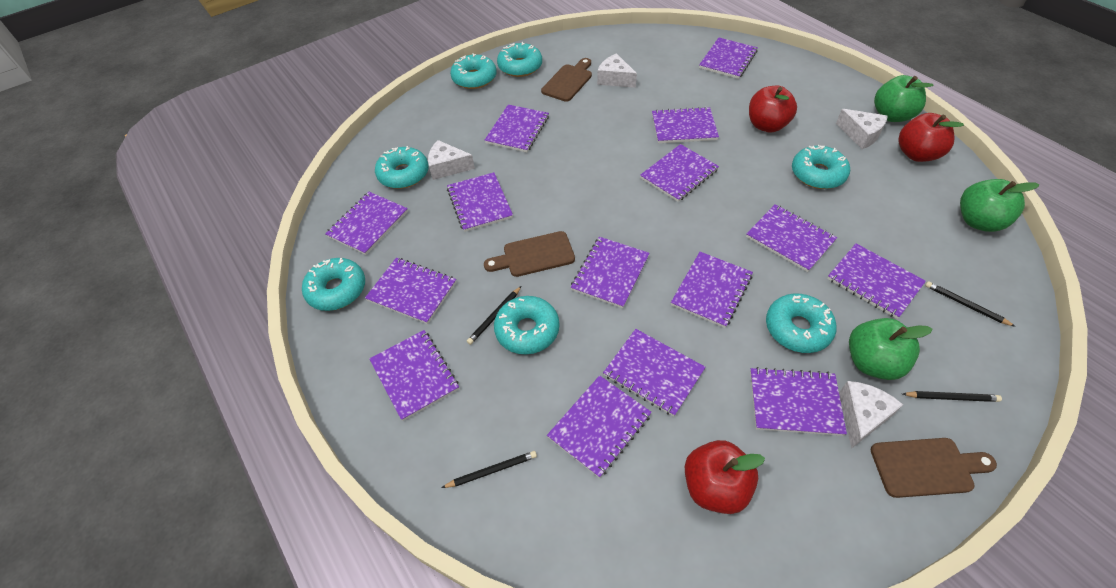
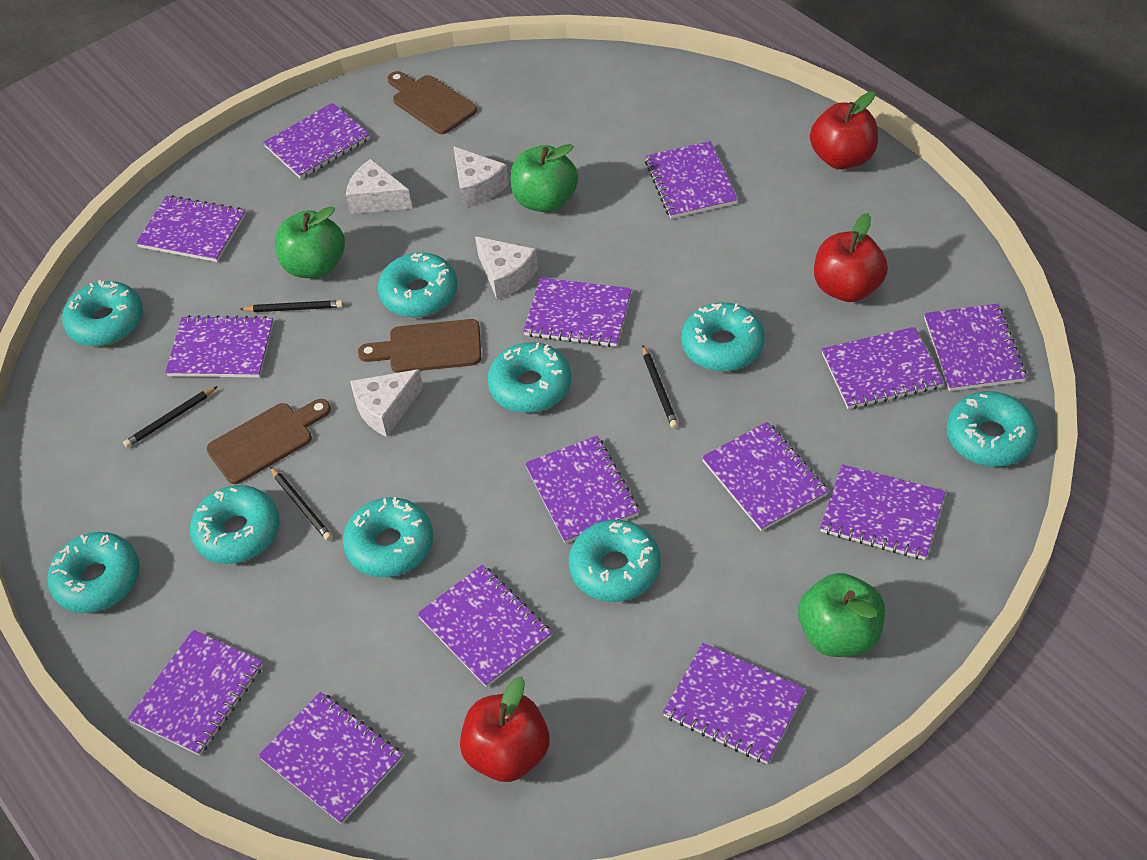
purple notebook: [325,192,408,255] [365,258,456,324] [369,330,459,421] [447,172,513,232] [484,105,549,152] [547,375,652,478] [571,237,650,308] [603,329,706,417] [640,144,719,202] [652,107,719,143] [671,252,753,328] [699,38,758,79] [746,204,837,272] [750,367,847,436] [827,243,926,319] = 15 -> [127,630,263,756] [136,195,246,262] [165,315,274,378] [258,692,403,824] [263,103,370,179] [417,564,552,688] [523,277,632,347] [525,436,639,543] [645,141,738,219] [663,643,806,764] [702,422,828,531] [820,464,946,560] [822,327,944,409] [924,304,1027,391] = 14
turquoise donut: [302,258,365,311] [375,146,429,189] [450,53,497,89] [494,296,560,354] [497,42,542,77] [766,294,837,353] [792,145,850,189] = 7 -> [47,532,140,613] [62,280,143,346] [190,485,280,564] [343,497,433,577] [378,253,457,318] [487,342,571,413] [569,520,661,602] [681,303,765,371] [947,391,1038,467] = 9

